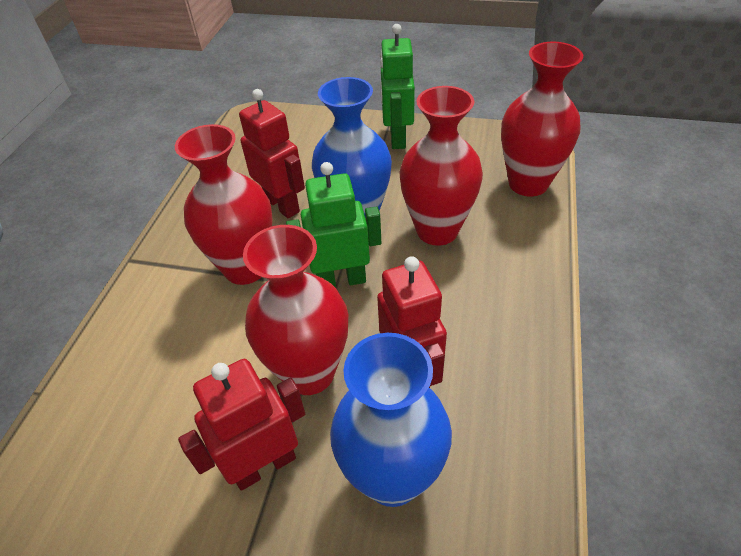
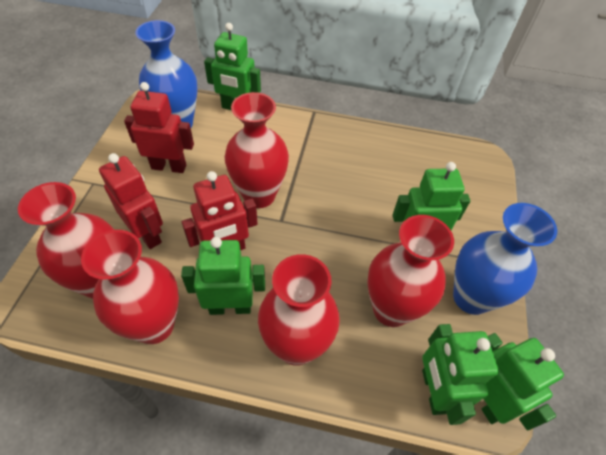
green robot: [286,162,381,288] [380,24,415,149] = 2 -> [181,237,265,315] [204,23,261,110] [393,162,470,230] [422,324,499,425] [482,333,564,430] = 5
red vase: [175,124,273,285] [243,225,348,395] [399,86,483,246] [501,42,583,196] = 4 -> [18,182,115,299] [81,230,179,344] [225,92,289,208] [258,254,340,366] [367,215,454,327] = 5

